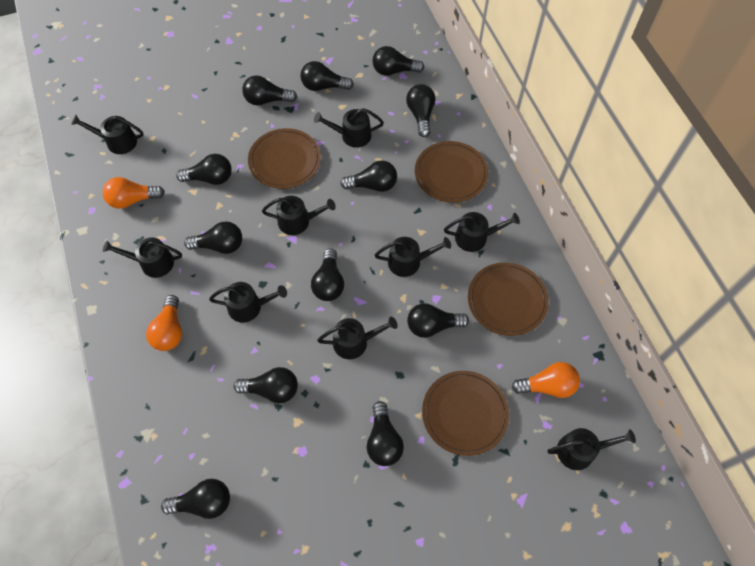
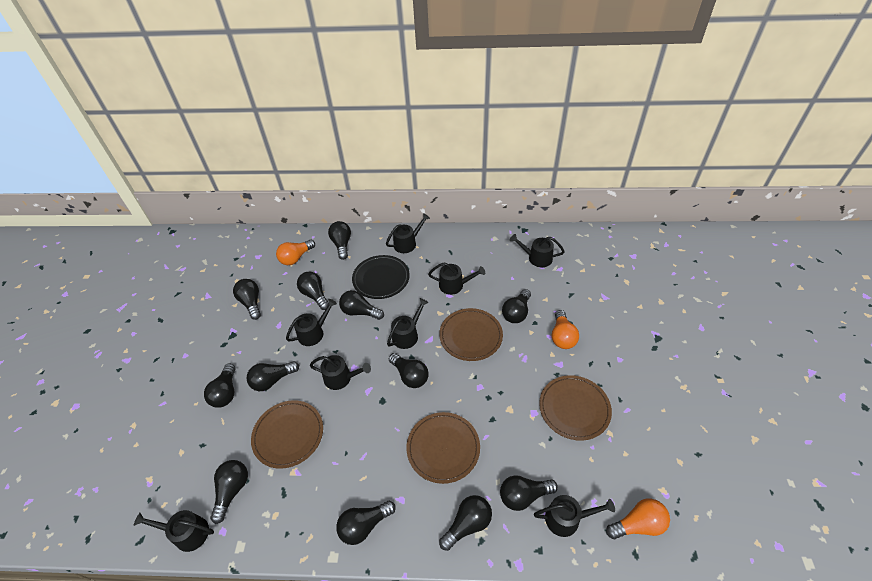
black plate: none = 0 -> [352,255,409,299] = 1
black watering can: [71,115,144,154] [103,237,182,278] [209,282,287,323] [262,196,336,235] [314,108,384,148] [317,317,398,359] [375,237,451,277] [444,212,520,252] [547,428,636,470] = 9 -> [133,510,214,552] [286,299,337,346] [310,355,371,390] [386,213,430,253] [387,298,429,349] [428,262,485,295] [510,234,565,267] [534,495,615,537] = 8

